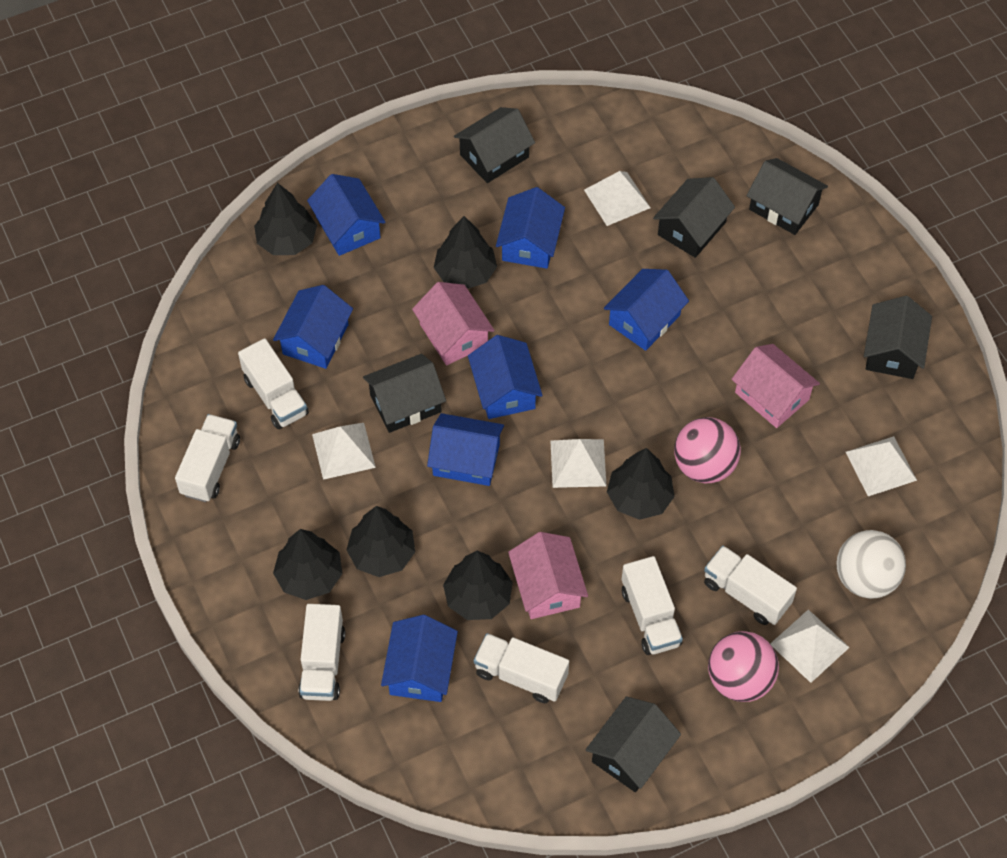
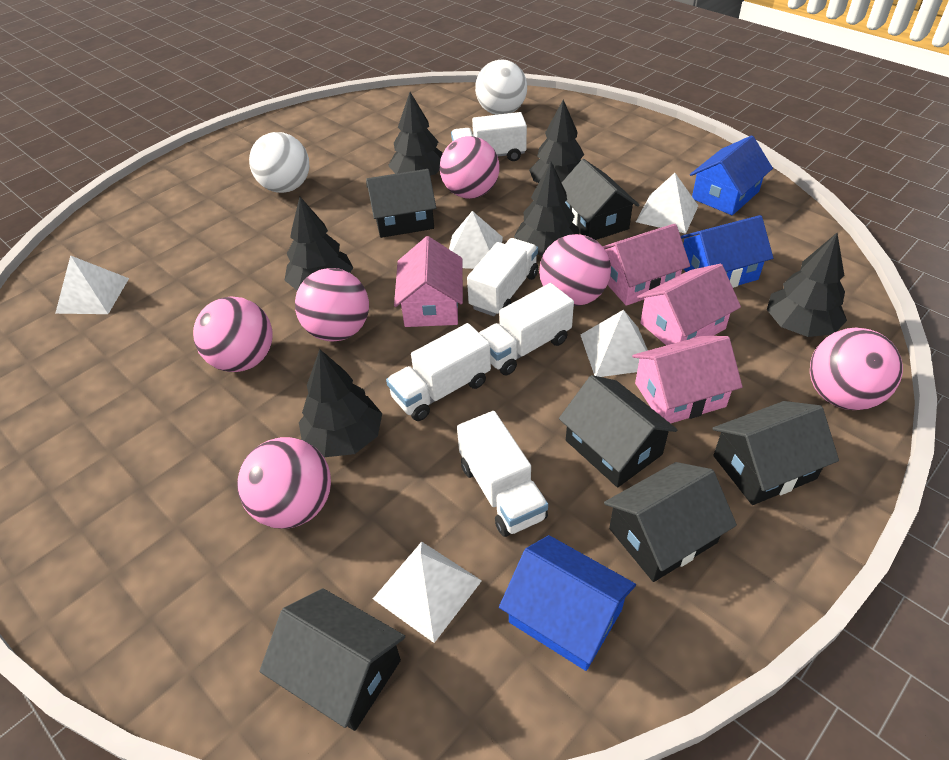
blue house: [273,285,353,369] [307,174,386,256] [381,615,458,702] [427,413,504,486] [468,335,543,419] [496,187,565,269] [604,269,689,351] = 7 -> [499,535,636,671] [681,215,773,288] [690,135,773,215] = 3
pink ball: [674,417,741,483] [708,631,779,702] = 2 -> [193,297,273,372] [237,437,331,529] [295,268,369,341] [440,136,499,199] [539,234,611,306] [810,328,903,410] = 6
pink house: [412,282,495,365] [508,532,588,619] [731,344,820,428] = 3 -> [394,236,463,327] [603,224,690,306] [632,336,743,423] [637,264,741,345] = 4
white ball: [836,530,906,599] = 1 -> [249,132,309,193] [475,59,527,115] = 2
white truck: [175,414,240,502] [238,338,309,429] [298,604,345,701] [474,633,569,703] [622,556,683,655] [704,546,797,625] = 6 -> [386,323,491,421] [451,112,527,161] [457,411,548,537] [467,238,538,316] [479,283,574,375] = 5

